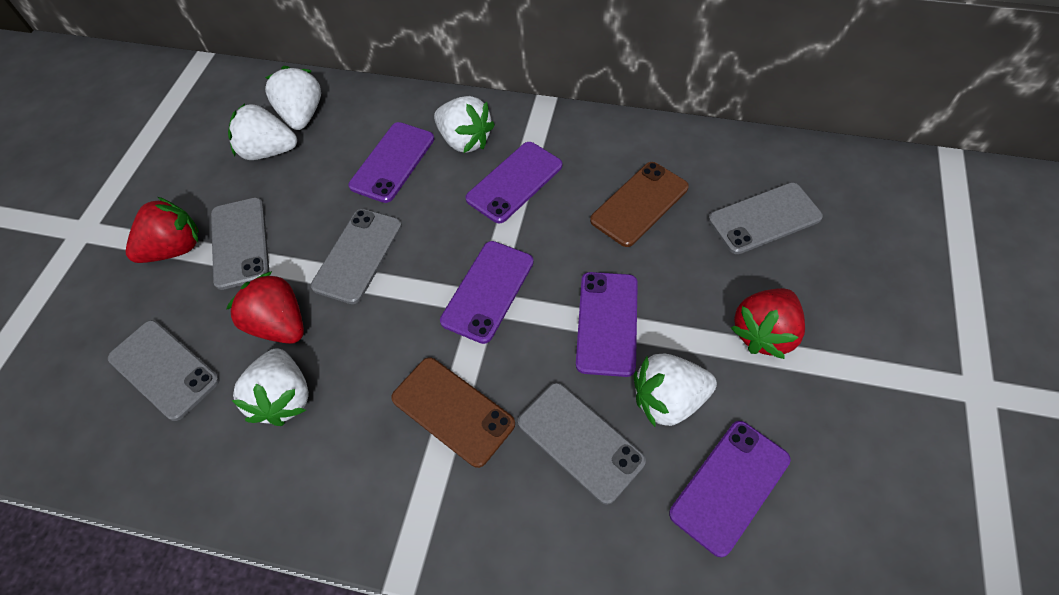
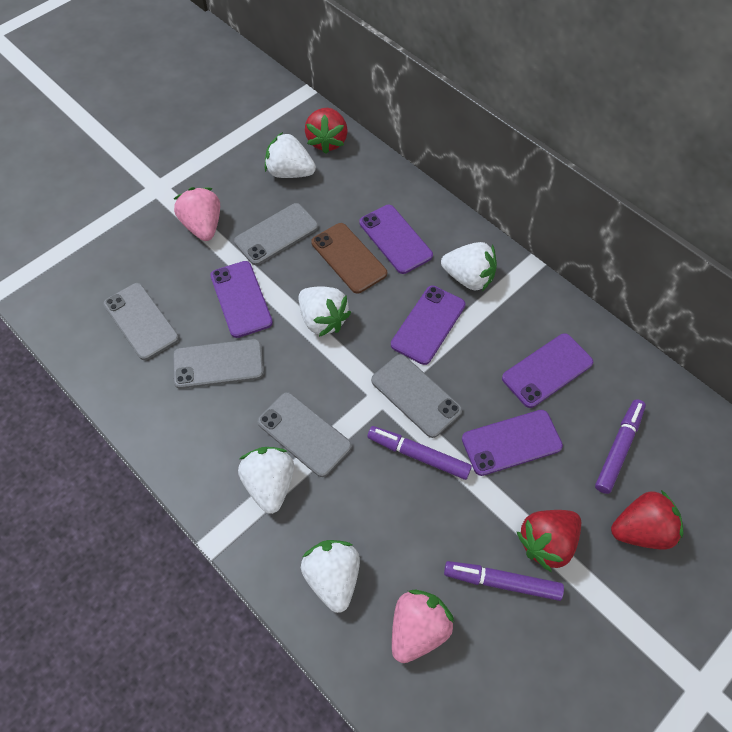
brown phone: [391,357,515,468] [590,162,689,247] = 2 -> [311,223,387,294] = 1
pink strawberry: none = 0 -> [174,187,220,241] [392,590,454,663] = 2
purple marker: none = 0 -> [367,426,472,480] [444,561,564,601] [595,399,646,494] = 3

